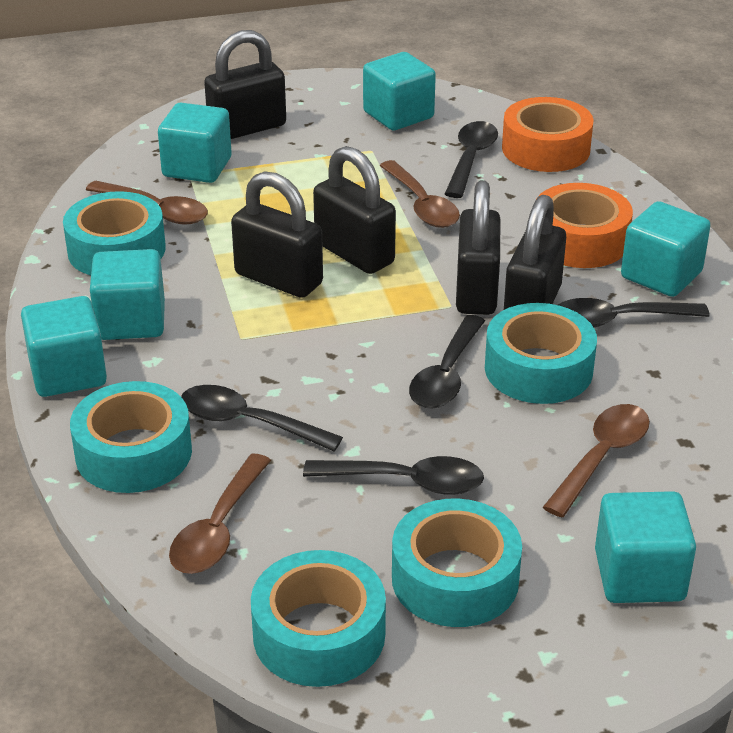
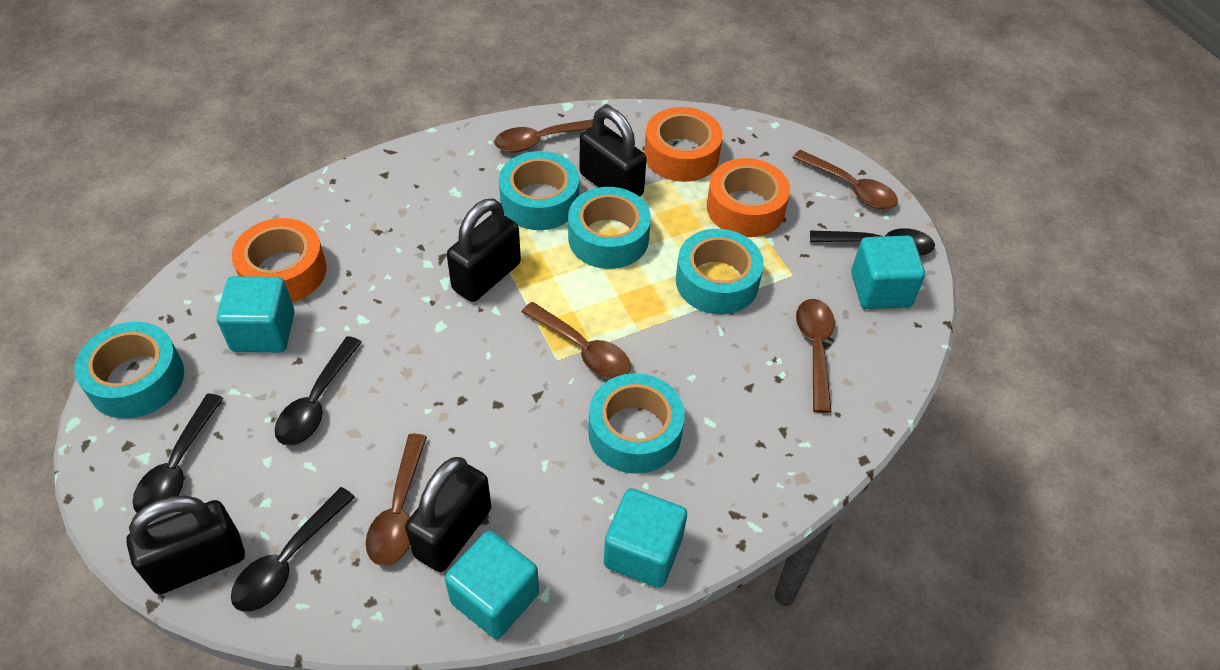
black padlock: [204,30,286,139] [231,171,323,298] [313,146,396,274] [456,180,501,315] [504,195,566,310] = 5 -> [126,495,245,594] [405,457,491,572] [447,198,521,302] [579,107,647,197] = 4
black spoon: [181,385,343,451] [303,456,484,495] [409,315,485,409] [445,121,498,198] [558,298,710,327] = 5 -> [132,394,223,513] [231,487,355,612] [275,336,362,446] [810,228,935,256] = 4
brown spoon: [86,181,208,225] [169,454,271,574] [379,160,460,228] [543,404,650,517] = 4 -> [366,433,427,566] [494,119,593,152] [522,302,631,379] [792,150,898,209] [796,299,835,413] = 5
orange tape: [502,97,594,172] [537,183,633,268] = 2 -> [232,218,327,302] [644,107,723,182] [707,158,790,237] = 3
turquoise cube: [21,296,107,397] [90,249,165,340] [158,103,232,183] [363,52,436,130] [595,491,696,603] [621,201,711,297] = 6 -> [216,276,295,352] [445,531,539,639] [604,488,687,588] [851,236,925,309] = 4

